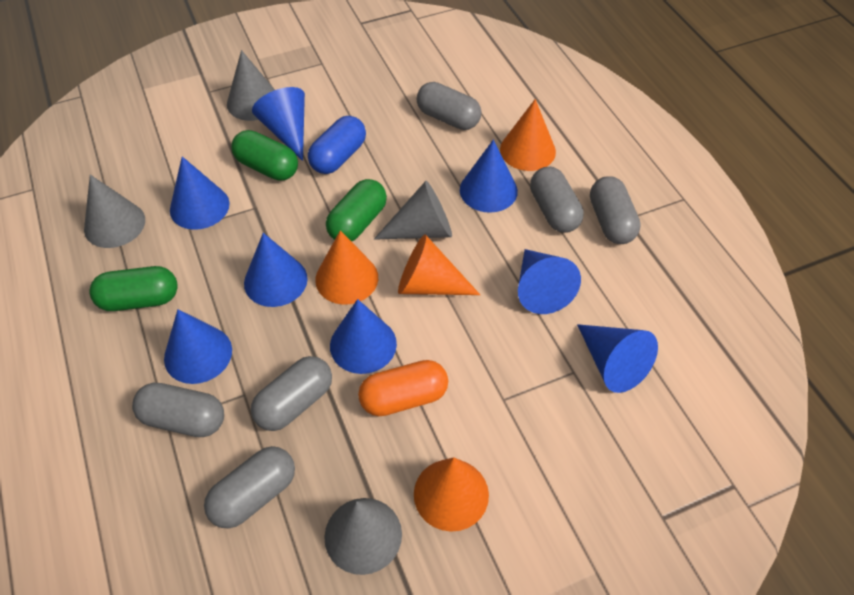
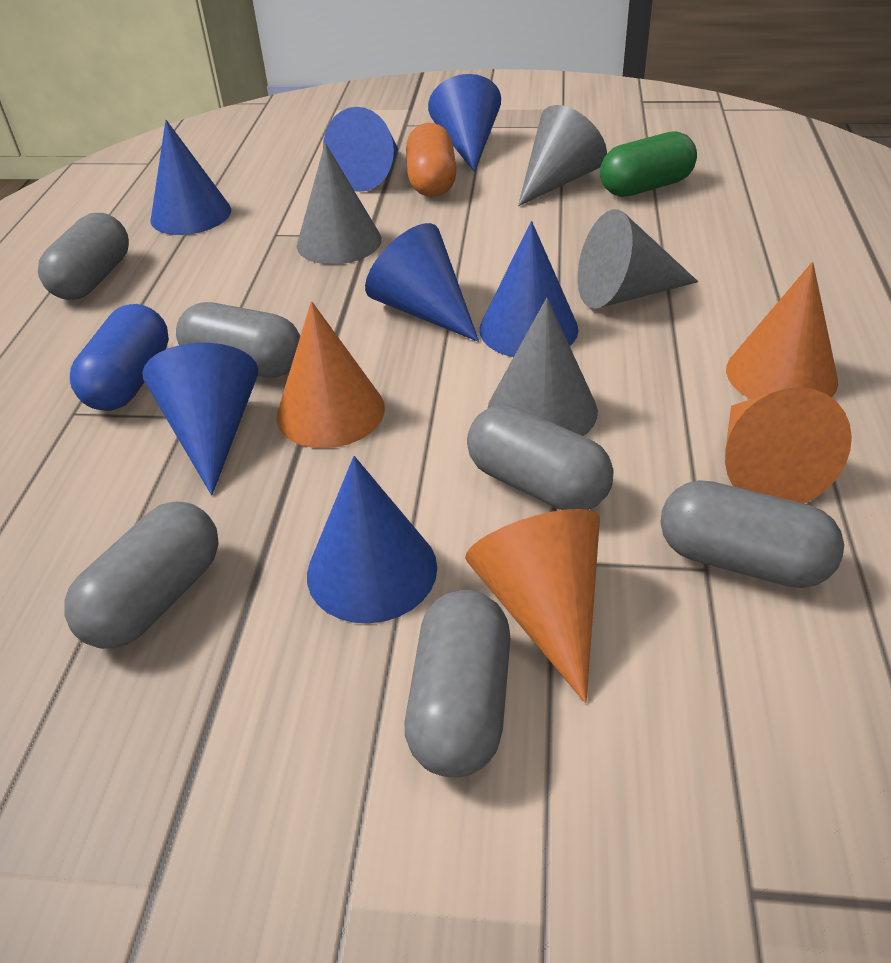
blue cone: [164,309,232,384] [170,156,230,230] [244,233,308,307] [252,87,305,161] [330,299,397,374] [460,140,518,213] [518,249,581,314] [577,324,658,393] = 8 -> [142,343,258,495] [150,120,231,235] [307,456,437,624] [323,107,399,192] [365,223,479,342] [428,74,501,172] [479,221,578,357] = 7
green capsule: [89,266,178,311] [231,130,298,181] [326,179,387,241] = 3 -> [600,131,697,197] = 1

